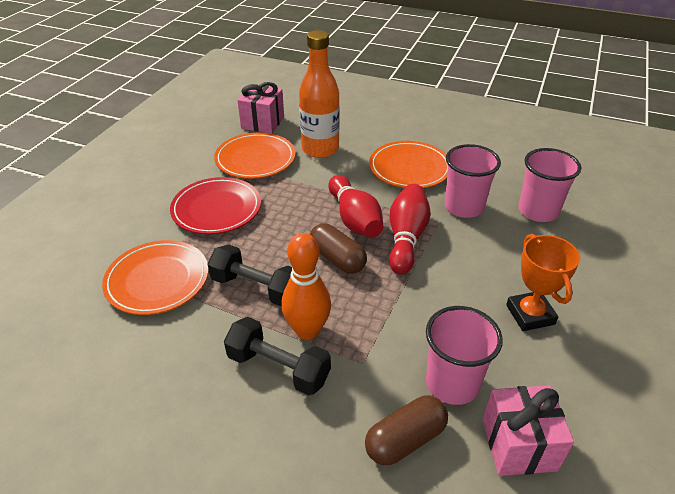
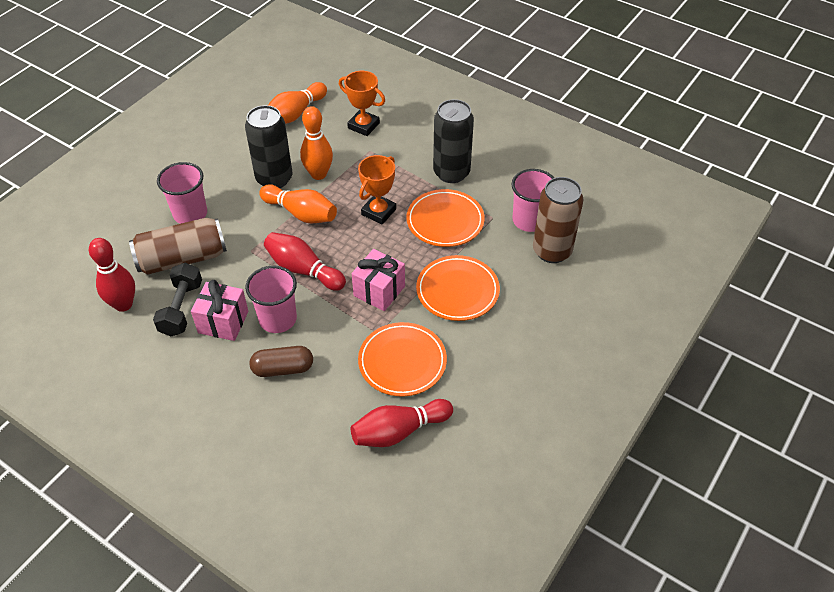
black can: none = 0 -> [245,105,292,188] [433,99,474,183] = 2
black dumbbell: [207,244,292,306] [224,317,331,395] = 2 -> [153,263,202,336] = 1
brown can: none = 0 -> [129,218,227,275] [533,177,584,263] = 2
brown capsule: [310,223,367,274] [365,395,448,465] = 2 -> [250,346,313,377] = 1
orange bottle: [299,30,340,158] = 1 -> none = 0
orange bowling pin: [281,233,331,340] = 1 -> [259,184,337,223] [268,82,327,124] [300,106,333,180] = 3
orange trophy: [506,234,580,331] = 1 -> [339,71,385,136] [358,155,396,225] = 2
red bowling pin: [328,175,383,238] [389,184,431,274] = 2 -> [89,238,135,312] [264,232,346,291] [351,399,453,447] = 3
red plate: [170,177,261,234] = 1 -> none = 0

